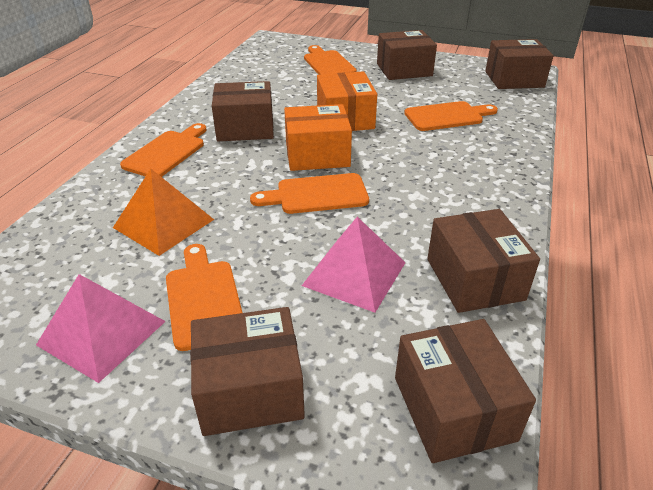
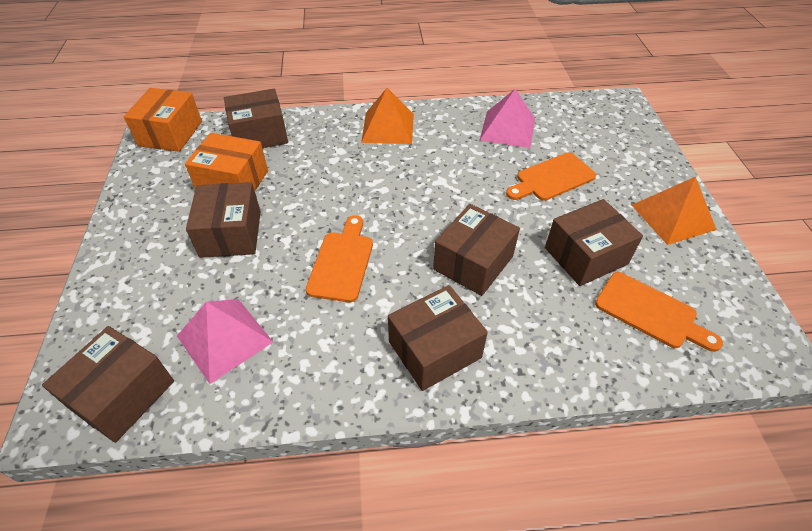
orange cutting board: [120,123,206,177] [166,244,243,351] [250,173,369,214] [304,45,357,75] [404,101,498,131] = 5 -> [306,215,373,302] [506,153,596,201] [595,272,723,352] = 3
orange pyramid: [113,169,214,256] = 1 -> [361,88,414,144] [631,176,717,245] = 2

